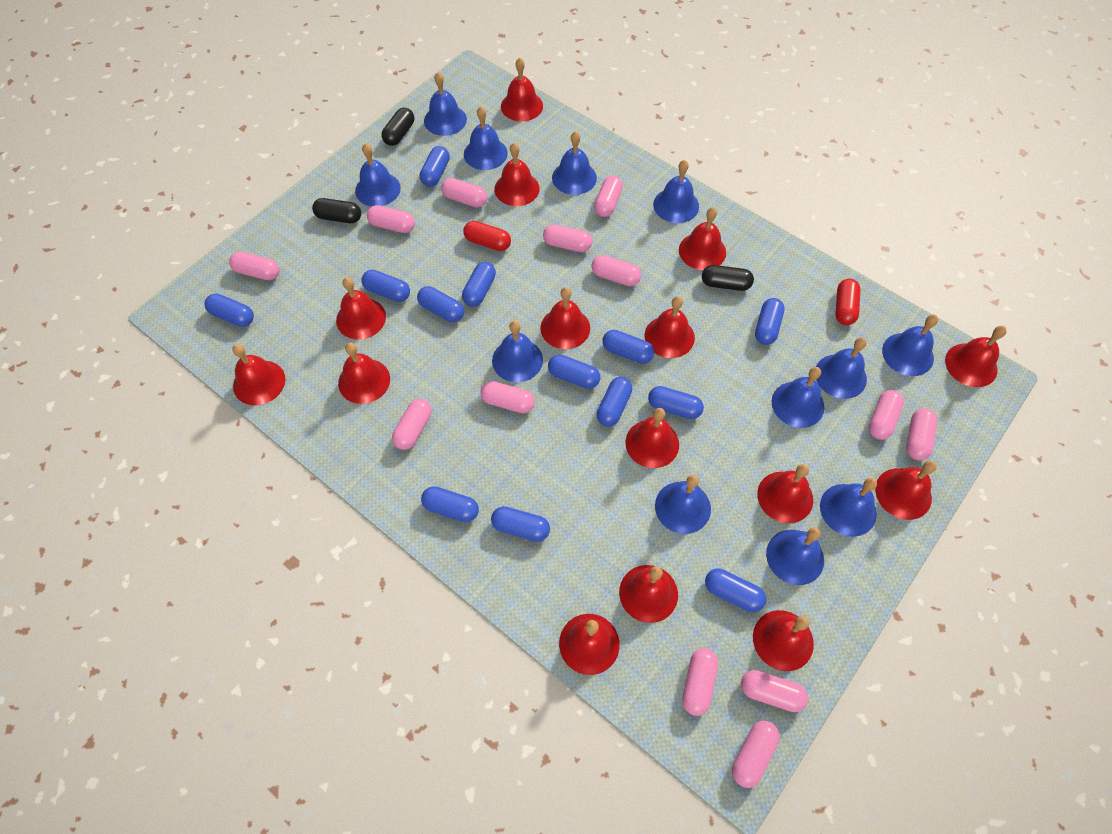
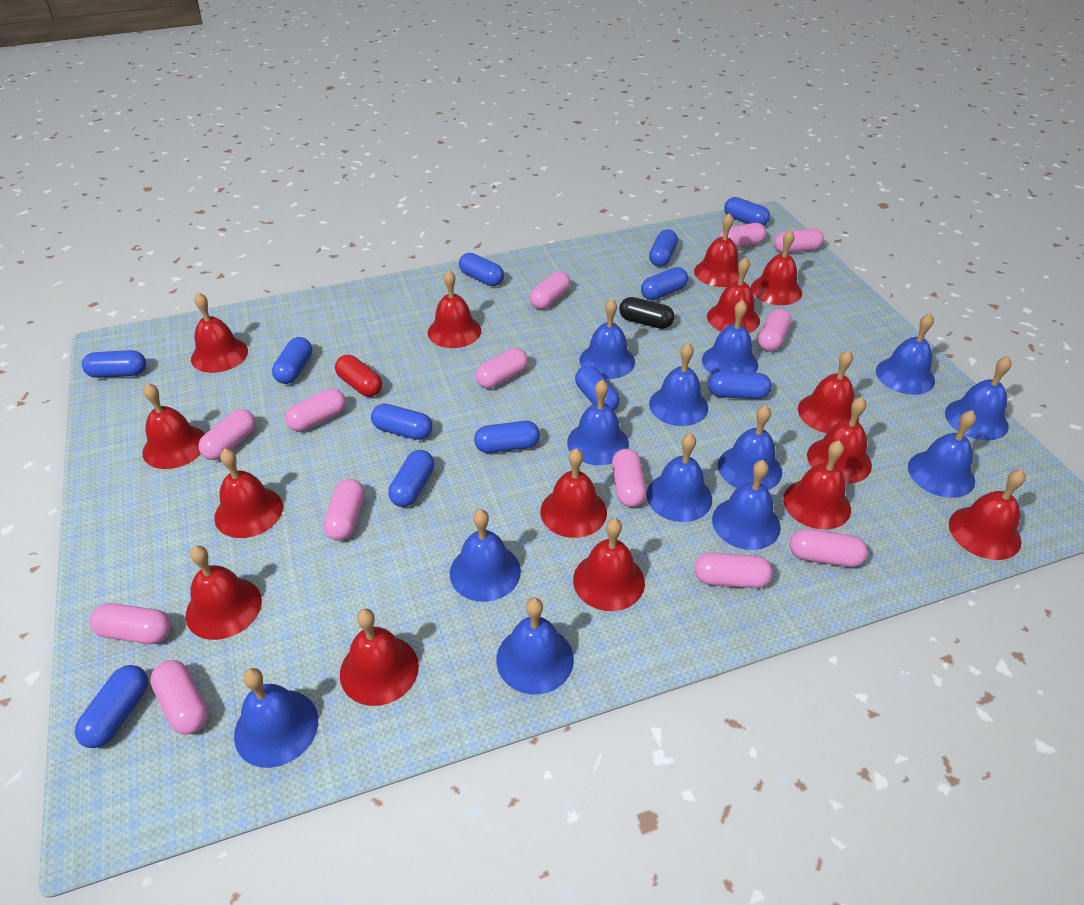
black capsule: [312,198,361,223] [382,108,414,146] [702,265,754,291] = 3 -> [619,297,674,329] = 1
blue bell: [355,143,401,207] [424,72,467,136] [464,107,508,170] [492,321,543,382] [552,131,597,195] [653,160,699,223] [655,475,711,534] [766,528,824,585] [771,367,825,428] [816,337,867,399] [820,478,877,537] [882,314,938,376] = 12 -> [234,668,318,768] [450,509,521,602] [496,598,574,694] [567,380,629,465] [580,299,635,379] [646,433,712,522] [649,343,708,426] [702,300,758,375] [712,460,781,550] [718,405,782,490] [876,313,935,395] [908,410,976,498] [945,356,1011,441] = 13
blue capsule: [204,293,254,327] [361,270,410,302] [417,286,464,322] [420,146,450,187] [421,486,479,522] [462,262,496,307] [491,506,550,542] [548,354,600,389] [597,377,632,427] [603,330,654,364] [648,386,704,419] [705,569,766,612] [755,298,785,345] = 13 -> [75,665,148,748] [82,350,146,378] [272,337,312,384] [371,404,432,440] [388,450,434,507] [459,253,504,286] [474,421,540,453] [575,365,620,411] [641,267,688,300] [649,229,678,267] [709,371,772,399] [724,197,770,226] = 12
red capsule: [463,221,511,251] [835,278,860,325] = 2 -> [335,355,382,397] = 1

